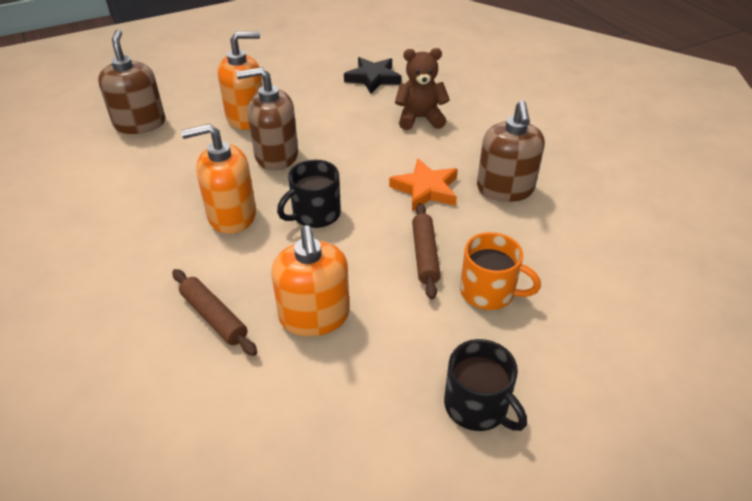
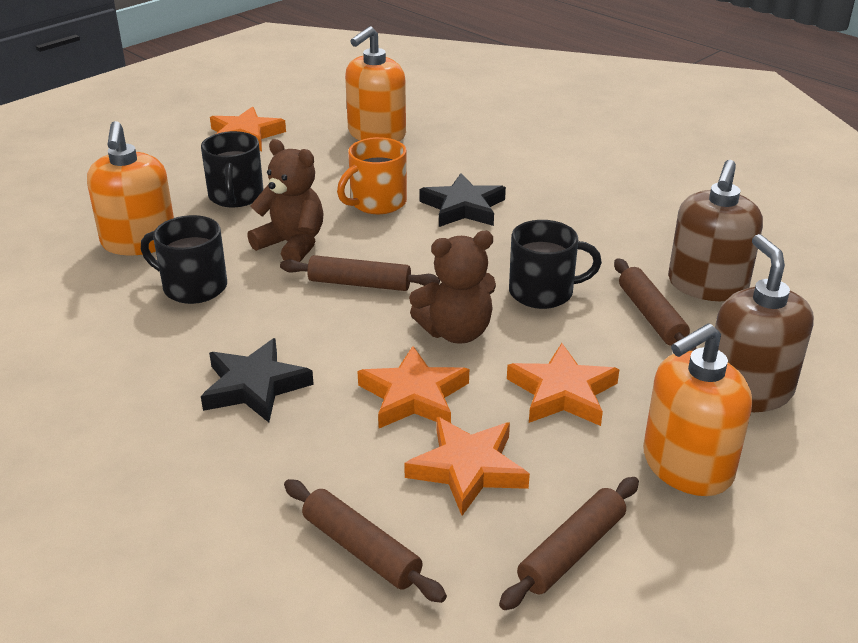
black mug: [277,160,341,228] [444,339,527,431] = 2 -> [141,215,227,304] [201,131,264,207] [509,220,602,309] = 3
black star: [344,57,401,94] = 1 -> [201,338,314,422] [420,173,506,227] = 2
brown rolling pin: [172,269,257,356] [412,203,441,299] = 2 -> [280,255,440,291] [284,479,447,603] [499,477,639,610] [614,258,697,351] = 4
brown soap dispenser: [98,29,165,134] [237,67,298,170] [477,100,545,202] = 3 -> [668,160,763,301] [715,234,814,412] = 2
brown teddy bear: [395,48,450,130] = 1 -> [247,139,324,262] [409,231,496,344] = 2
orange star: [389,158,458,211] = 1 -> [210,107,286,151] [357,346,469,428] [404,417,530,516] [507,343,620,426] = 4

